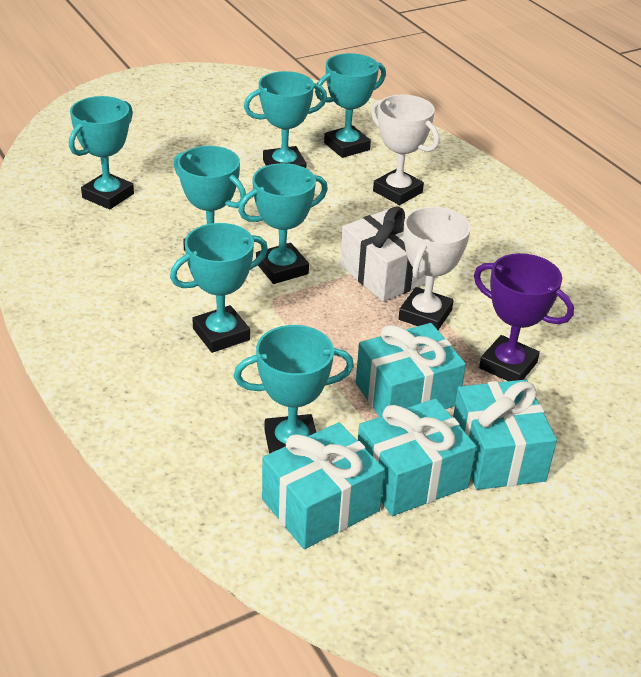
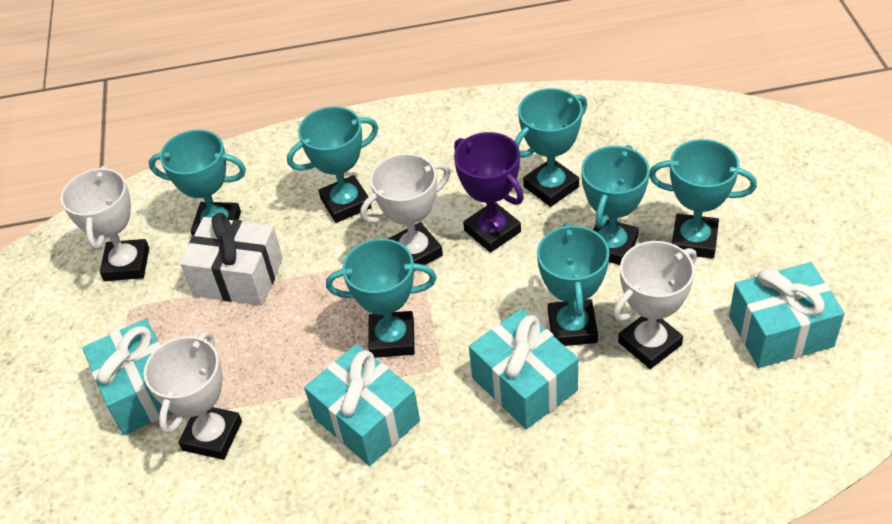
white trophy: [371,94,439,205] [398,207,471,330] = 2 -> [61,166,149,281] [144,331,242,460] [360,153,450,271] [613,241,697,369] = 4

